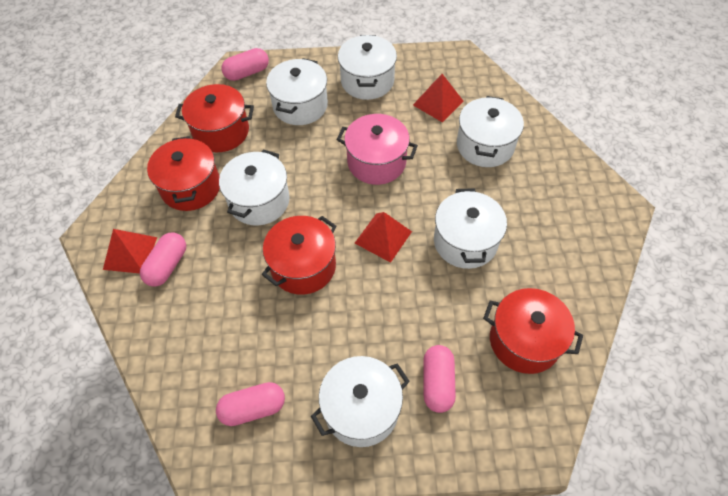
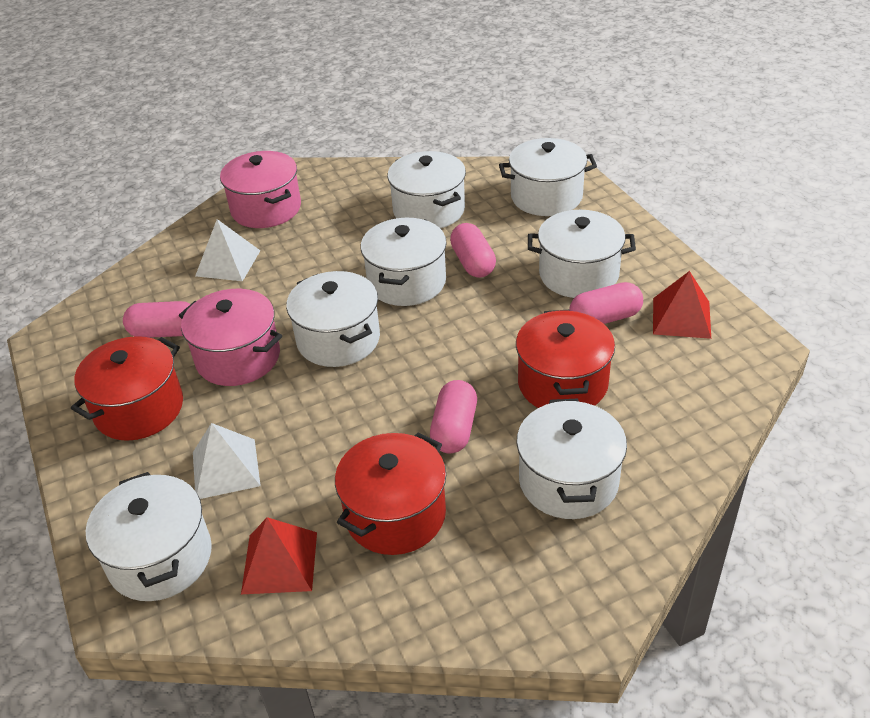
pink pot: [337,114,418,185] = 1 -> [179,289,282,386] [220,151,301,228] = 2
red pot: [147,136,220,211] [175,84,254,152] [262,216,337,295] [483,288,583,374] = 4 -> [71,336,183,441] [335,432,446,555] [516,310,615,408] = 3
red pyramid: [103,229,157,274] [355,212,412,263] [413,74,463,122] = 3 -> [241,517,317,594] [653,271,711,339] = 2
white pot: [219,150,290,226] [266,58,328,125] [311,356,410,447] [338,35,397,100] [434,188,507,269] [457,96,524,167] = 6 -> [86,472,212,601] [286,271,380,367] [361,218,447,306] [388,151,466,229] [499,138,597,216] [517,399,627,519] [528,210,636,298] = 7
white pyramid: none = 0 -> [193,423,261,499] [195,219,260,281] = 2

